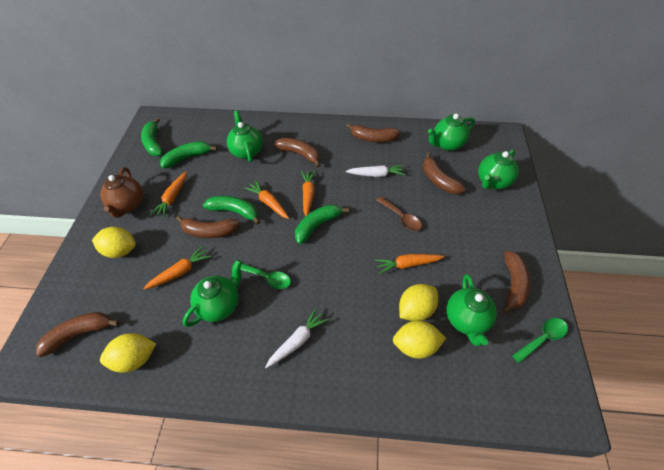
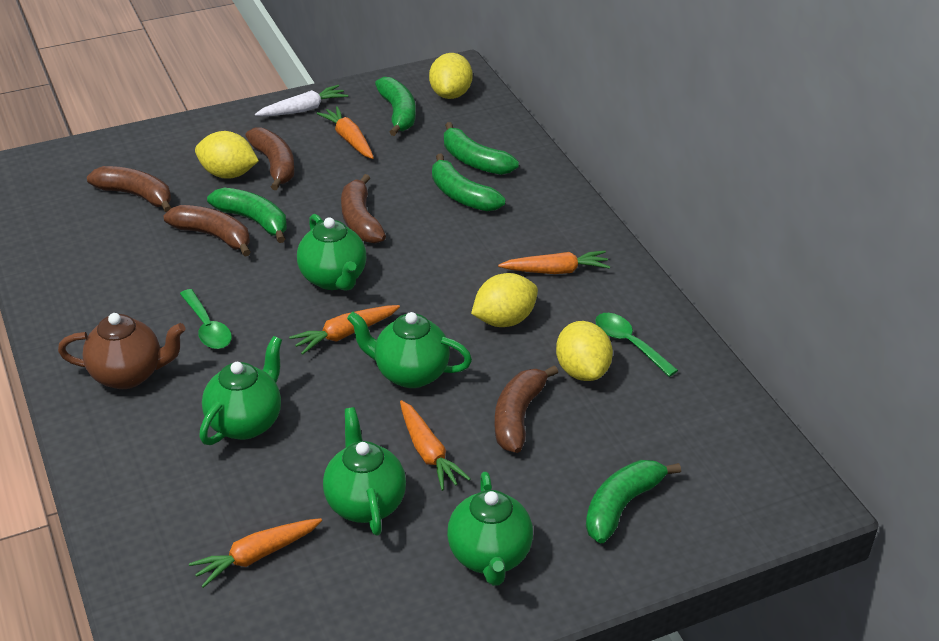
brown banana: [36,312,119,357] [176,216,240,238] [274,138,321,167] [346,123,401,142] [423,152,466,194] [502,251,530,314] = 6 -> [87,166,171,213] [163,205,251,256] [245,127,295,190] [341,174,386,244] [494,365,558,453] = 5
brown spoon: [376,196,422,231] = 1 -> none = 0
green banana: [141,118,163,156] [160,141,217,168] [203,196,260,225] [295,204,349,244] = 4 -> [207,188,287,243] [375,77,416,136] [432,154,506,211] [444,122,519,175] [586,460,681,544] = 5
white carrot: [265,308,329,368] [346,165,406,177] = 2 -> [255,85,348,116] = 1

